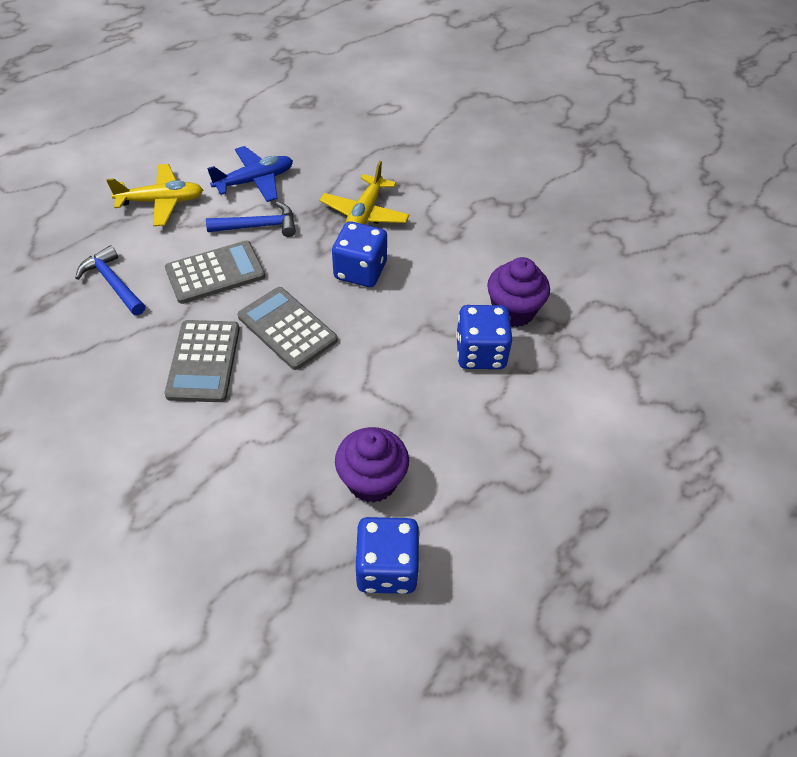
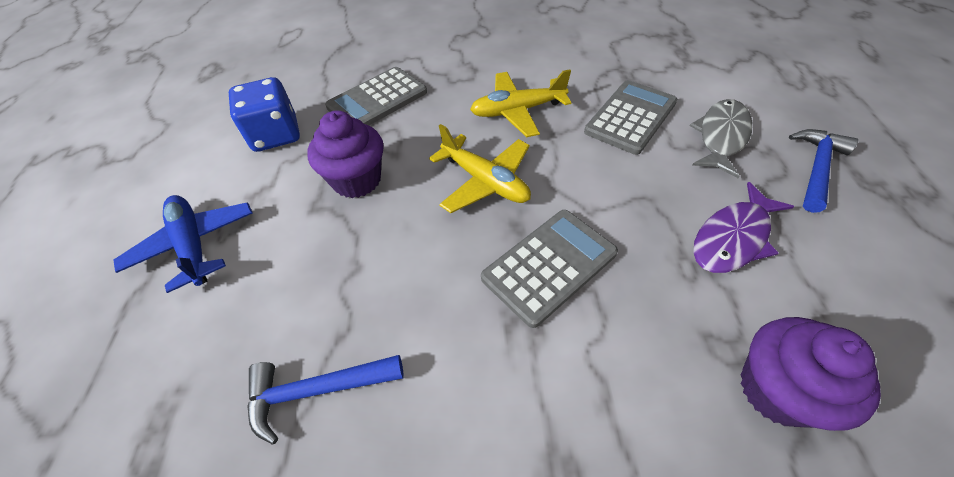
blue dice: [332,221,387,287] [356,517,420,594] [456,305,512,369] = 3 -> [229,77,300,152] = 1
grey fish: none = 0 -> [690,99,752,178] = 1
purple fish: none = 0 -> [693,182,794,273] = 1

